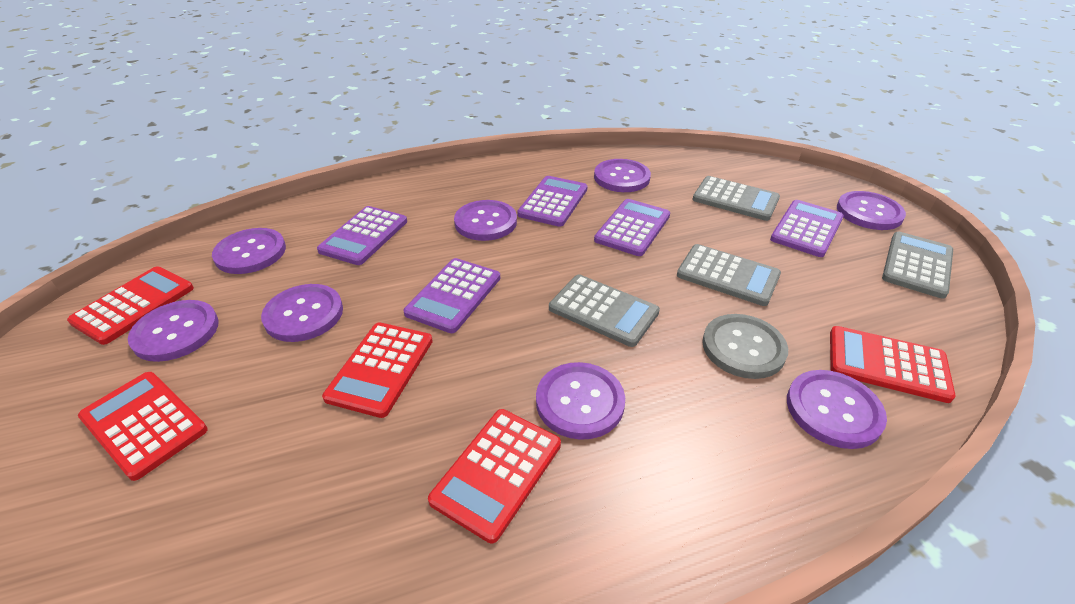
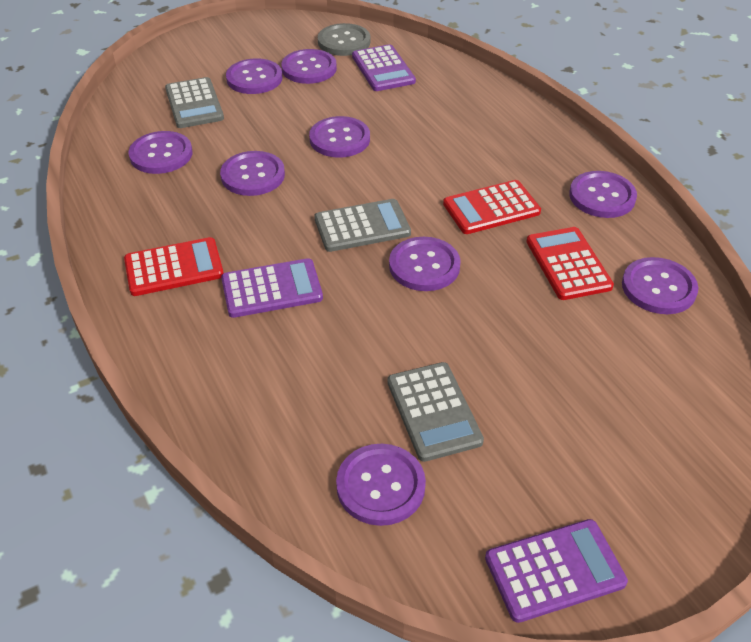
grey calculator: [549,274,660,347] [677,244,781,306] [692,176,780,221] [882,232,953,299] = 4 -> [165,77,224,128] [314,199,411,252] [387,362,484,462] = 3
purple button: [128,300,219,362] [212,228,286,274] [261,284,343,342] [454,200,517,241] [536,362,625,440] [594,159,651,192] [787,370,887,449] [837,191,906,230] = 8 -> [129,131,192,174] [220,151,285,196] [226,58,282,94] [281,49,337,84] [309,116,370,158] [336,444,426,526] [389,237,461,291] [569,171,637,218] [622,257,698,314] = 9
purple calculator: [317,206,407,265] [403,258,500,333] [517,176,588,227] [594,199,670,256] [770,200,844,257] = 5 -> [221,258,323,318] [352,44,416,91] [485,519,628,623] = 3
red calculator: [67,267,194,345] [78,372,208,481] [322,323,433,418] [428,409,561,543] [830,326,956,403] = 5 -> [124,237,224,296] [443,180,541,234] [526,227,614,300] = 3

